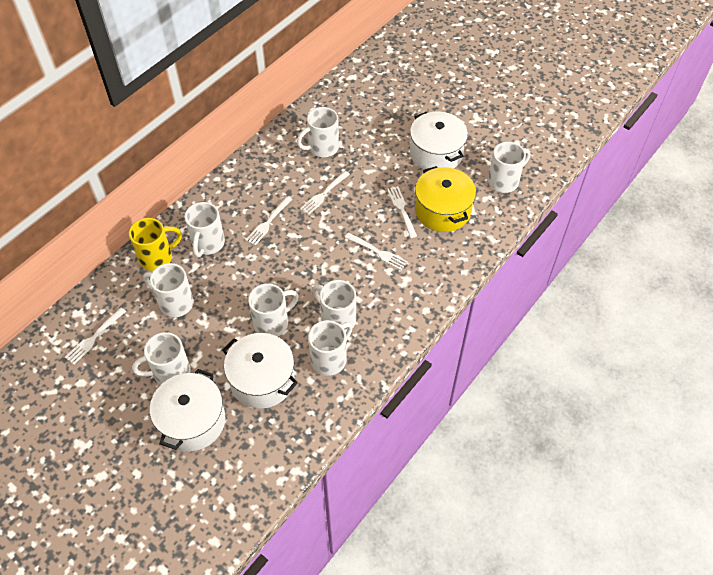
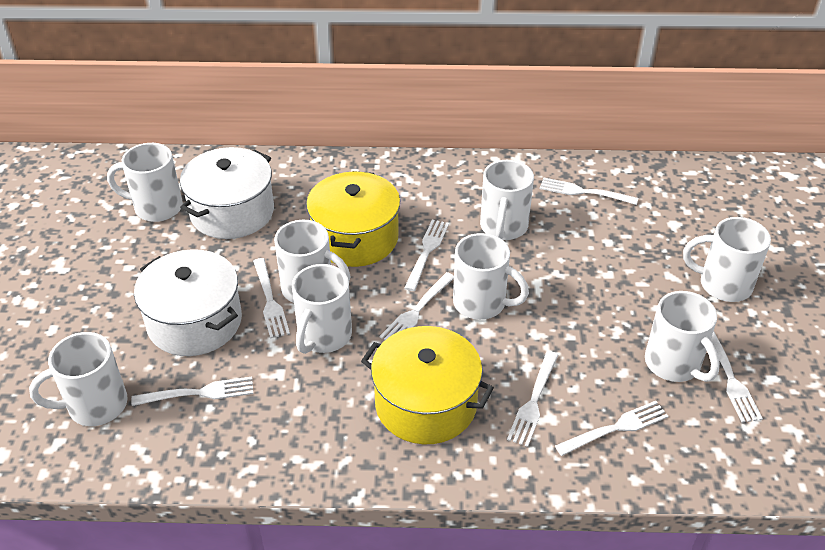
white fork: [65,308,126,364] [246,196,293,246] [300,171,350,215] [345,233,408,270] [387,186,417,238] = 5 -> [131,376,253,406] [253,258,290,339] [380,272,454,340] [404,220,449,291] [507,351,559,447] [540,177,638,205] [555,401,668,456] [710,331,763,423] = 8
white pot: [150,369,225,451] [222,333,298,409] [410,112,468,170] = 3 -> [134,249,242,356] [180,147,274,239] = 2
yellow mug: [129,218,182,271] = 1 -> none = 0
yellow pot: [415,166,476,232] = 1 -> [306,171,400,267] [361,326,494,444] = 2

